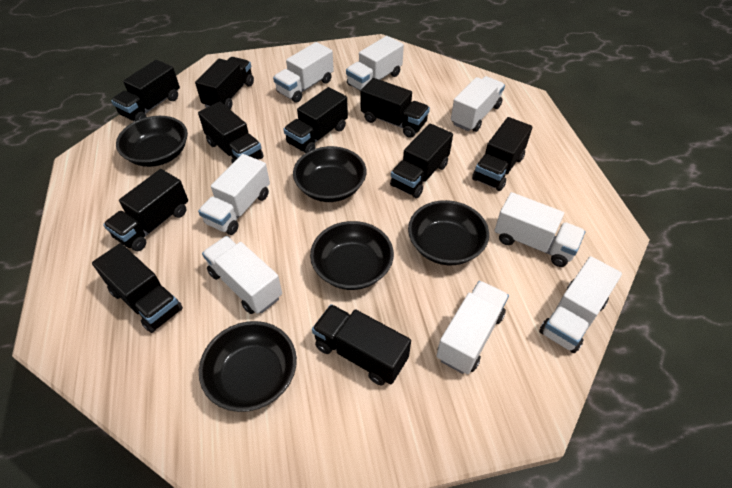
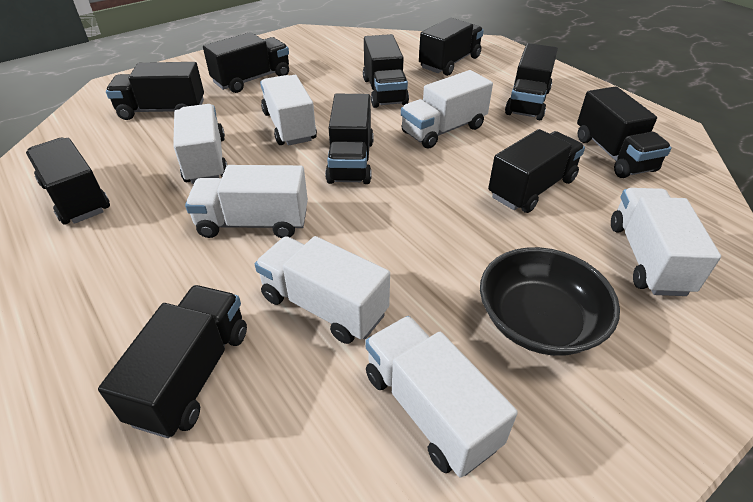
black bowl: [116,116,188,167] [199,321,297,412] [293,146,366,202] [310,221,394,290] [408,200,489,265] = 5 -> [480,247,620,356] = 1
white truck: [198,154,270,235] [202,236,282,314] [273,42,334,103] [346,36,404,91] [436,281,509,374] [451,76,505,132] [494,192,585,267] [539,256,622,353] = 8 -> [173,104,227,184] [185,165,308,238] [255,236,390,344] [260,75,317,145] [365,316,518,477] [401,70,493,149] [611,188,721,296] = 7

